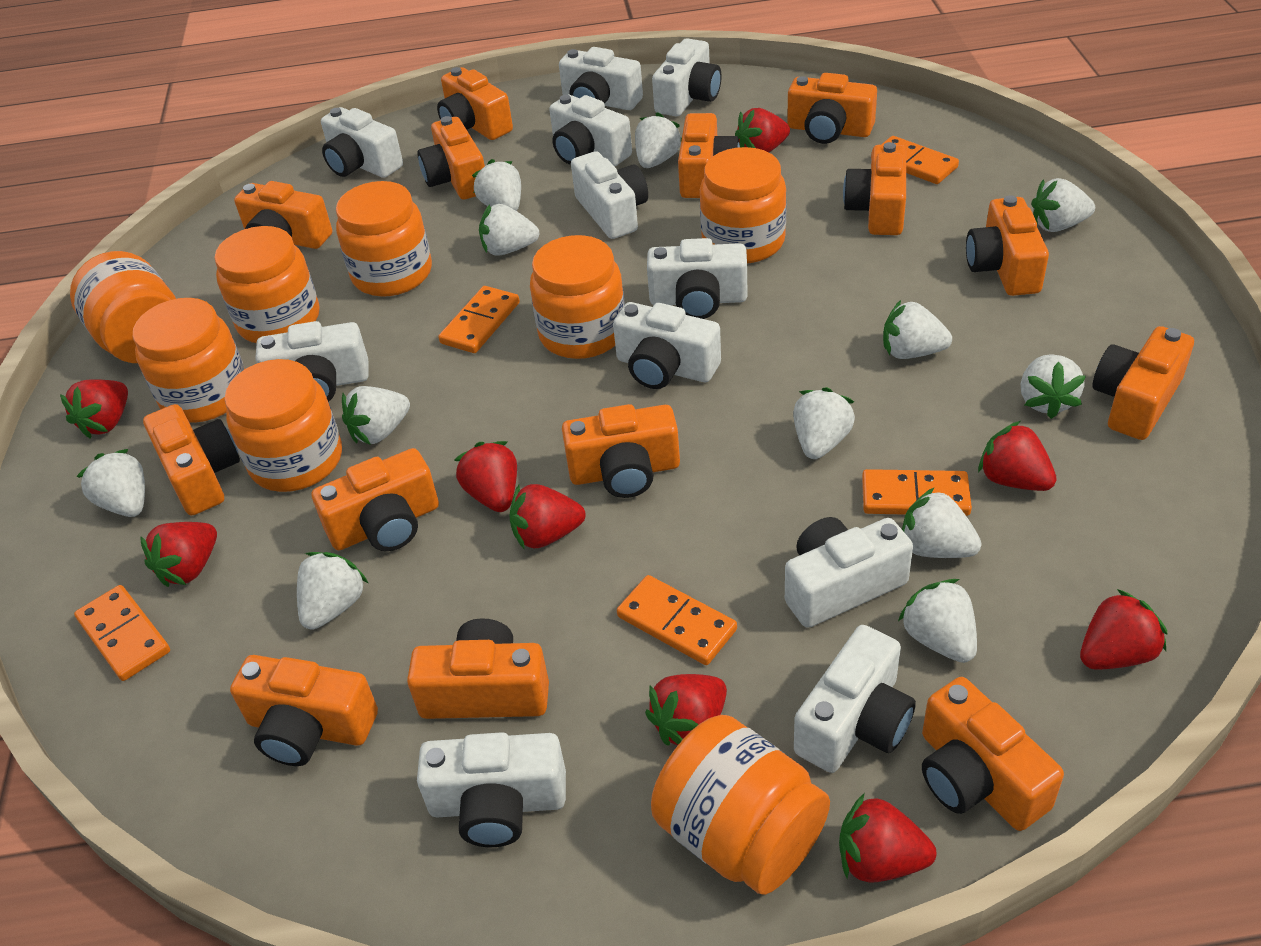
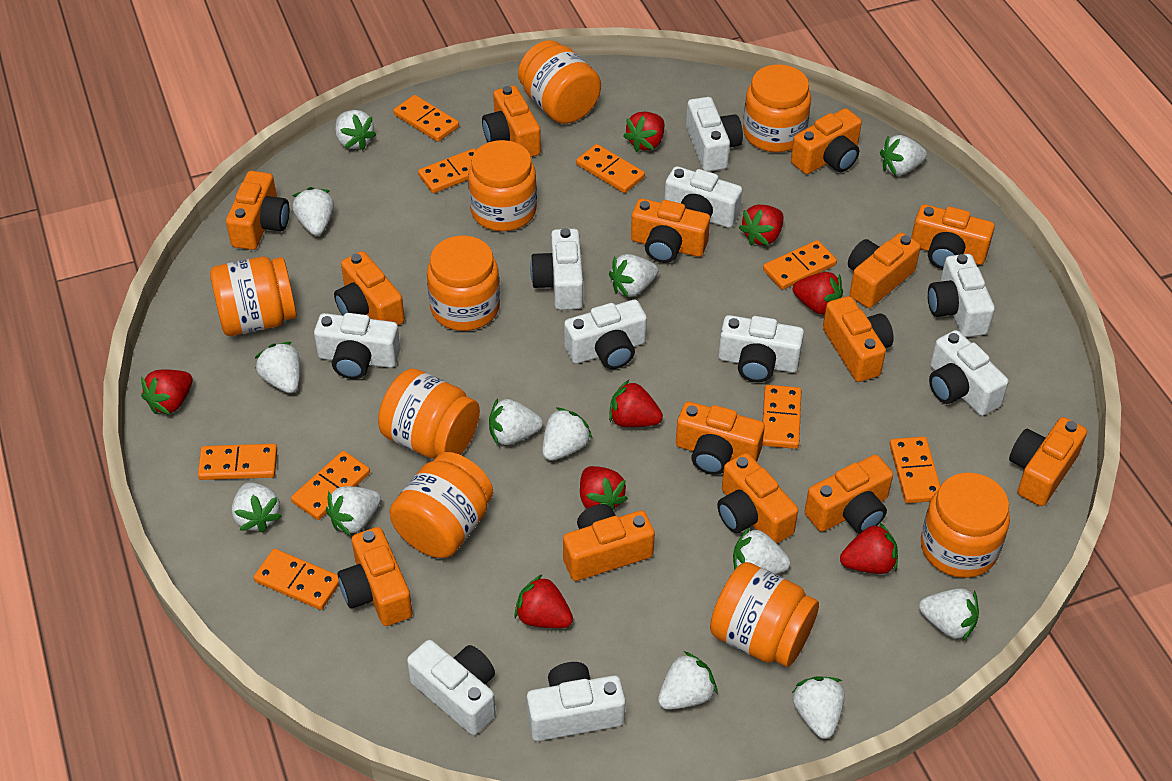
orange domino: [74,585,170,681] [438,286,520,353] [617,575,737,665] [862,469,972,516] [871,136,959,184] = 5 -> [198,444,277,480] [253,549,339,610] [291,451,370,520] [393,95,459,142] [418,148,476,193] [576,144,645,193] [762,385,802,449] [763,240,837,290] [889,437,940,503] = 9
orange jar: [70,251,176,363] [133,298,245,423] [215,226,319,343] [224,359,342,492] [336,181,432,297] [530,235,625,359] [651,715,830,895] [700,147,787,263] = 8 -> [210,257,297,336] [378,368,480,458] [390,452,493,558] [427,236,500,331] [468,140,537,231] [518,40,601,124] [710,562,819,667] [743,65,811,152] [921,473,1010,578] = 9
red strawberry: [60,379,128,439] [140,522,217,587] [455,441,517,512] [509,484,586,549] [645,674,727,745] [735,108,790,152] [839,793,937,882] [978,421,1057,491] [1080,589,1167,669] = 9 -> [141,370,193,415] [514,574,573,628] [580,466,628,510] [609,379,663,427] [624,112,664,152] [739,205,784,246] [793,272,843,315] [840,523,898,574] = 8
white camera: [256,321,369,402] [321,107,403,178] [417,732,566,847] [549,95,632,166] [559,47,643,110] [571,151,648,239] [613,302,721,389] [647,238,748,319] [652,38,721,116] [785,517,913,628] [794,625,916,773] = 11 -> [314,313,401,379] [407,640,496,735] [527,662,626,741] [530,228,583,310] [564,300,647,369] [664,166,742,228] [686,97,743,172] [718,315,804,382] [928,254,995,337] [929,330,1009,416] = 10
white strawberry: [76,449,145,517] [297,552,368,630] [342,386,410,445] [472,159,521,211] [479,204,540,256] [635,112,682,168] [793,387,855,459] [883,300,952,359] [898,579,977,663] [902,488,982,558] [1021,354,1086,419] [1031,178,1095,232] = 12 -> [232,482,282,533] [255,342,300,393] [292,187,334,236] [326,486,381,536] [335,110,376,150] [489,398,543,445] [542,408,592,461] [609,254,658,298] [658,651,717,710] [733,527,790,574] [792,676,845,739] [880,135,927,175] [919,588,979,641] = 13

